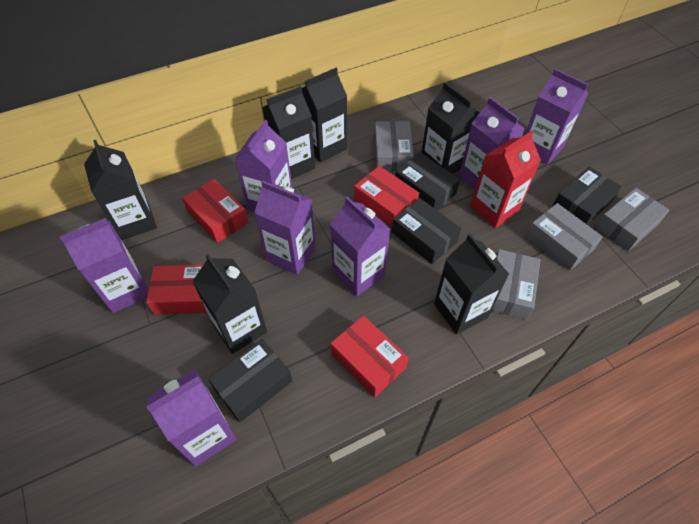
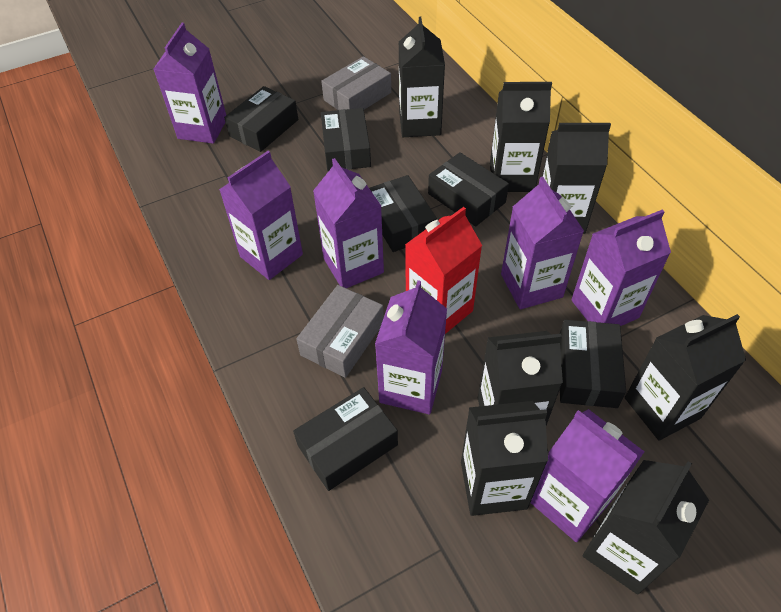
black box: [208,339,292,423] [392,198,461,264] [396,152,460,210] [552,166,622,225] = 4 -> [224,86,298,152] [293,387,398,491] [321,108,371,171] [369,175,437,252] [428,152,509,226] [560,320,626,408] = 6
black carton: [84,140,157,240] [192,254,267,354] [262,86,315,179] [302,68,347,163] [421,82,479,174] [434,234,509,335] = 6 -> [399,17,445,137] [461,401,548,516] [478,331,563,425] [490,82,552,192] [542,123,611,234] [583,460,709,595] [625,314,746,441] = 7
grey box: [374,121,414,171] [492,249,540,320] [526,203,603,271] [596,188,670,251] = 4 -> [296,285,384,378] [321,56,391,110] = 2
red box: [146,265,207,315] [182,179,248,243] [330,315,409,398] [354,166,419,227] = 4 -> none = 0

